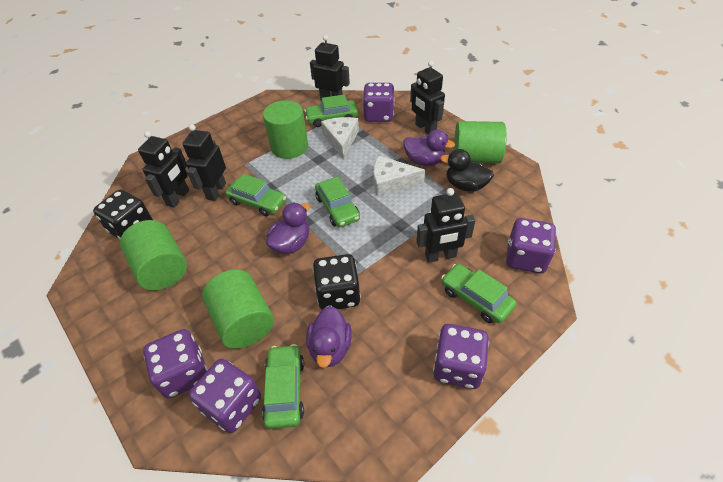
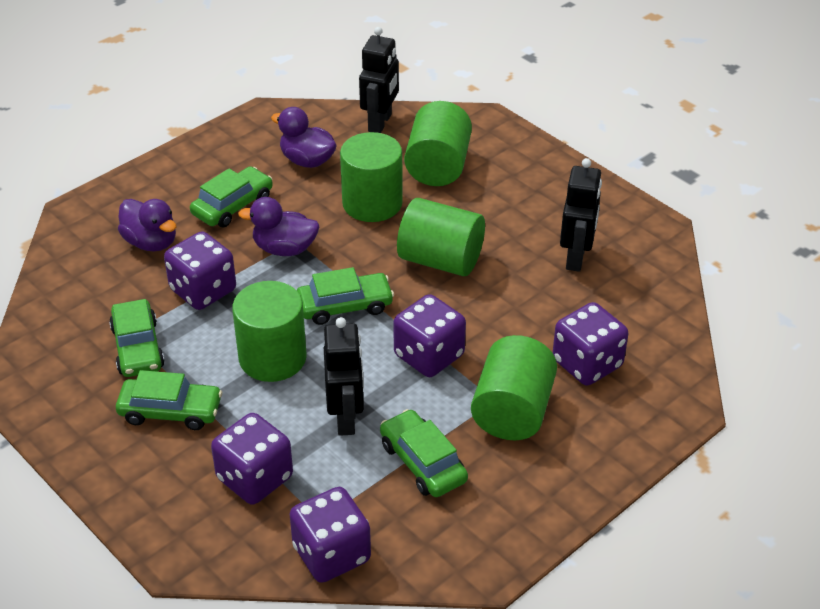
black dice: [93,190,153,239] [313,254,361,310] = 2 -> none = 0
black duck: [440,149,494,192] = 1 -> none = 0
black robot: [138,131,189,208] [183,124,226,201] [310,35,350,101] [410,61,445,134] [416,188,475,263] = 5 -> [324,317,364,436] [359,27,399,133] [560,158,602,272] = 3
green cylinder: [120,220,187,290] [202,269,274,349] [263,100,308,159] [454,121,507,164] = 4 -> [232,281,307,382] [340,132,403,222] [397,198,485,276] [404,101,472,186] [471,335,557,440] = 5
white cheese: [321,117,359,160] [373,156,425,196] = 2 -> none = 0

